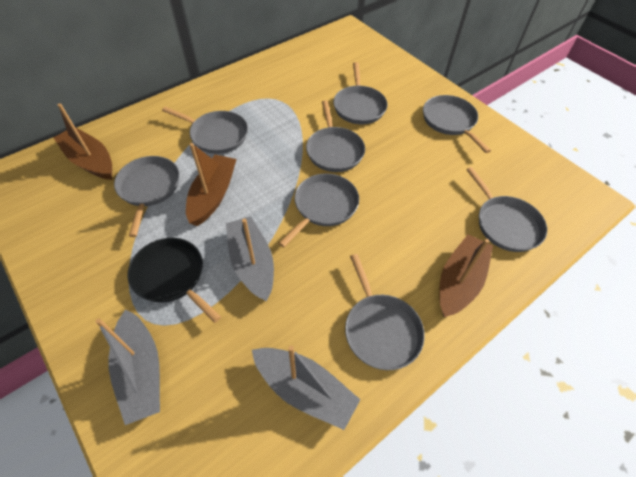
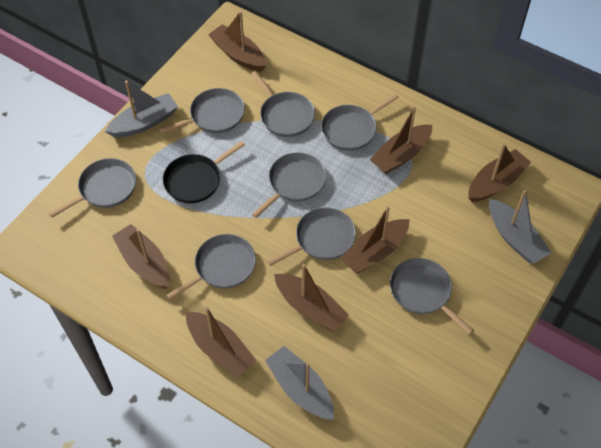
brown boat: [53,104,112,180] [186,143,236,226] [439,234,493,317] = 3 -> [112,224,170,289] [186,306,256,377] [208,11,266,72] [274,264,349,332] [341,206,410,273] [369,106,432,174] [468,144,531,202] = 7

